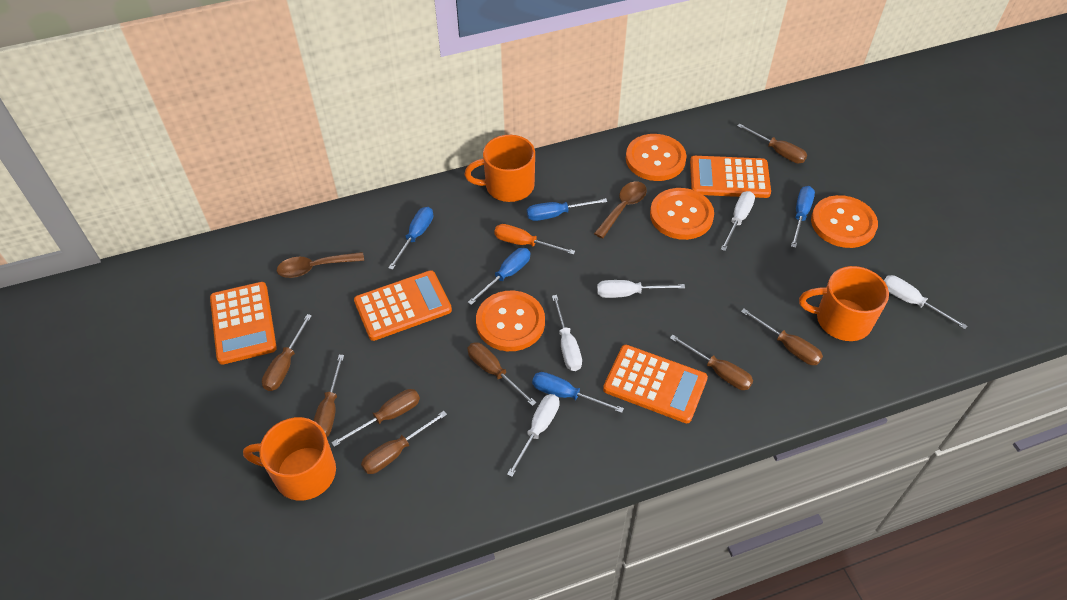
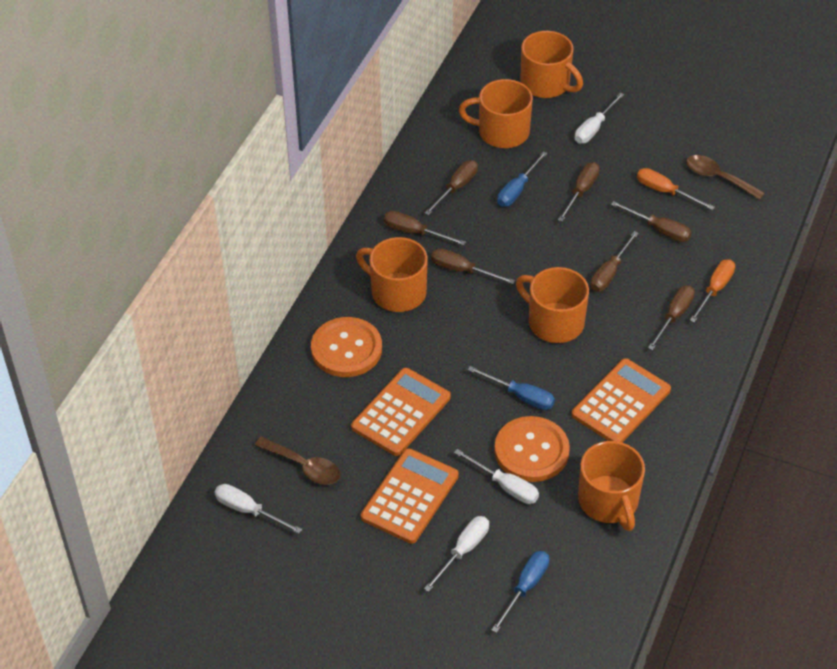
blue screwdriver: [388,207,433,270] [468,248,530,305] [527,198,607,221] [532,372,624,413] [791,186,815,248] = 5 -> [468,366,555,410] [492,551,549,633] [497,151,547,207] = 3
brown screwdriver: [262,314,312,391] [313,355,344,437] [331,389,420,447] [361,411,447,474] [467,342,537,406] [670,335,753,390] [737,123,807,163] [741,309,823,365] = 8 -> [384,211,466,246] [424,160,478,216] [431,248,515,284] [558,162,600,222] [590,231,639,292] [611,201,692,242] [648,285,695,350] = 7
orange button: [476,291,545,351] [626,134,686,181] [650,188,714,240] [811,195,878,248] = 4 -> [311,317,382,377] [494,416,570,482] = 2
orange calculator: [210,282,277,365] [354,270,452,341] [603,345,708,423] [690,156,771,198] = 4 -> [351,368,451,456] [361,448,459,544] [571,358,671,443] = 3
orange mug: [243,417,336,501] [464,135,535,202] [799,266,889,341] = 3 -> [356,237,428,312] [459,79,533,148] [516,267,589,343] [520,31,583,98] [578,441,645,531] = 5
orange screwdriver: [494,224,575,255] = 1 -> [637,168,715,210] [690,259,735,323] = 2
white screwdriver: [507,394,560,477] [552,295,582,371] [597,280,685,298] [720,191,755,251] [884,275,967,329] = 5 -> [215,484,302,534] [424,516,489,592] [454,449,539,504] [575,93,624,143] = 4

